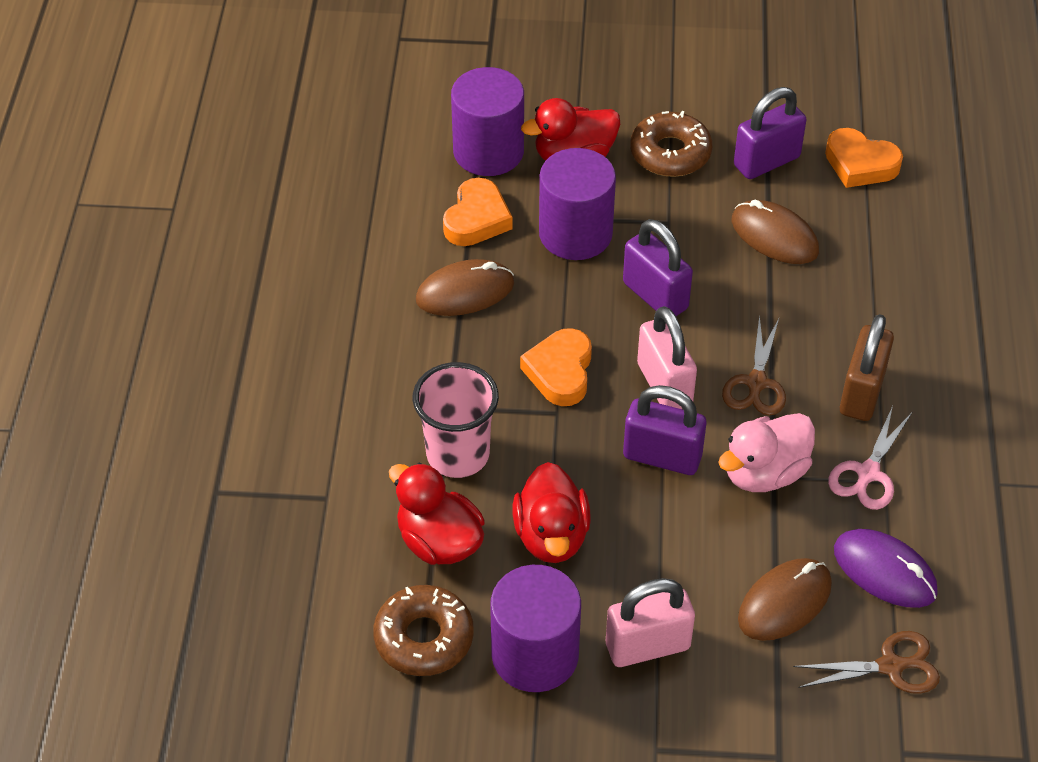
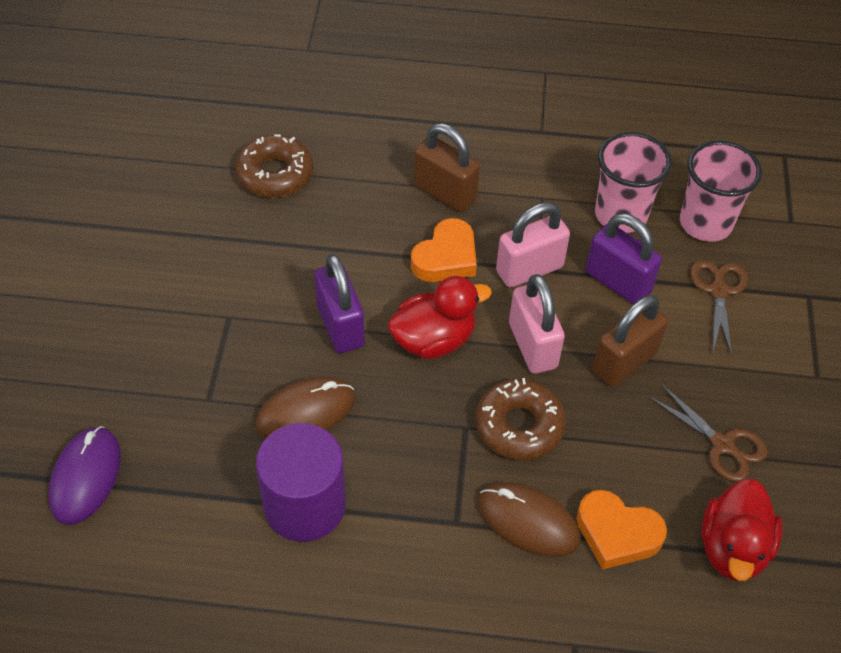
brown mouse: [416,259,514,316] [732,200,819,264] [738,558,832,641] = 3 -> [256,377,355,438] [478,482,581,557] = 2
brown padlock: [840,314,894,421] = 1 -> [414,123,480,212] [593,295,668,387] = 2
orange heart: [443,178,512,246] [520,328,592,406] [825,128,903,188] = 3 -> [411,218,477,282] [577,490,667,569] = 2
pink cup: [413,362,499,478] = 1 -> [595,132,672,233] [680,141,762,242] = 2
pink duck: [718,413,815,492] = 1 -> none = 0
pink scissors: [828,406,912,510] = 1 -> none = 0
purple cylinder: [451,67,524,176] [490,565,581,692] [539,148,616,260] = 3 -> [256,423,346,542] = 1
purple padlock: [623,219,693,316] [623,385,706,475] [734,87,807,179] = 3 -> [314,254,365,353] [586,213,662,304] = 2
red duck: [389,463,484,565] [513,462,591,563] [521,98,620,161] = 3 -> [388,276,492,359] [701,479,783,581] = 2

